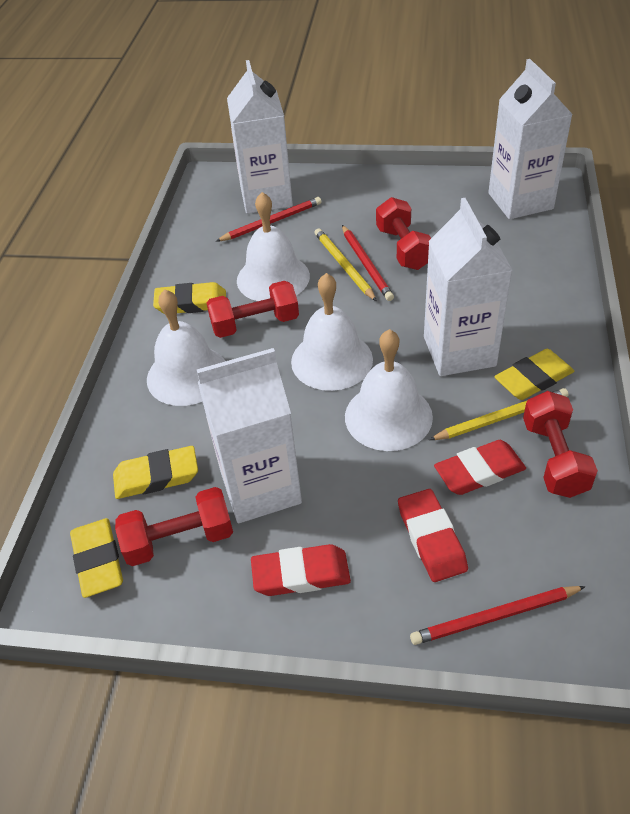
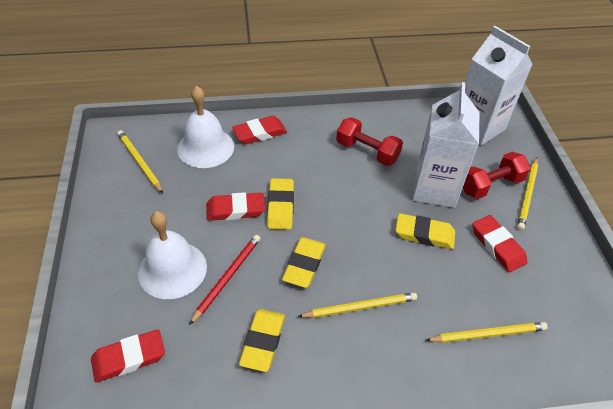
red dumbbell: [115,487,233,566] [207,281,299,338] [376,197,431,270] [523,391,598,498] = 4 -> [336,117,403,166] [463,152,530,199] = 2
red eraser: [251,544,351,596] [398,489,468,582] [434,440,526,495] = 3 -> [91,329,165,383] [206,192,265,221] [232,116,287,144] [472,215,528,272] = 4
red pencil: [216,197,322,242] [342,225,394,301] [410,586,586,645] = 3 -> [189,235,261,325] = 1
white bell: [147,290,225,406] [237,192,310,301] [291,273,373,391] [345,329,433,451] = 4 -> [138,211,207,299] [177,86,234,168] = 2
white carton: [197,348,302,523] [227,60,293,214] [424,198,512,376] [488,59,573,219] = 4 -> [412,82,479,208] [465,26,533,145] = 2
yellow pencil: [315,228,377,301] [429,388,568,440] = 2 -> [117,130,163,193] [297,293,417,318] [425,322,548,343] [517,157,538,230] = 4

